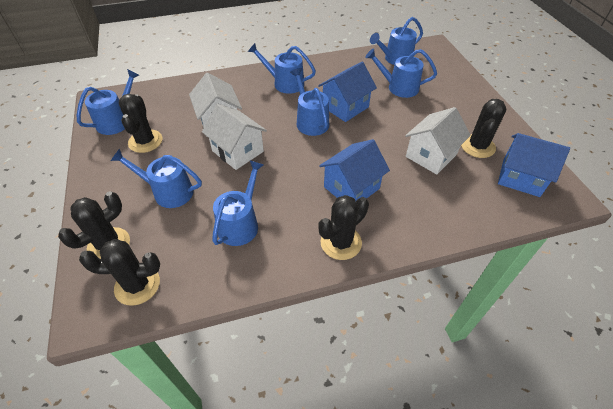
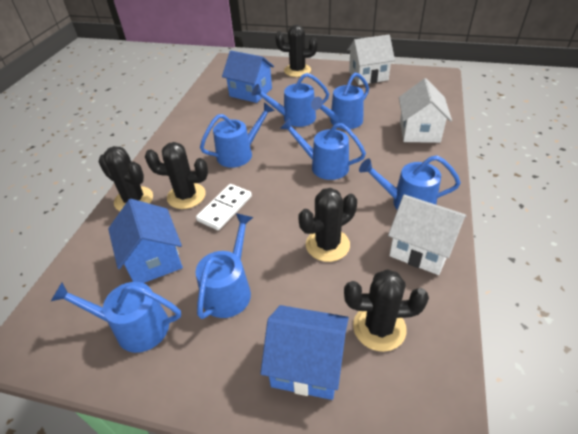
white domino: none = 0 -> [196,184,252,230] = 1

